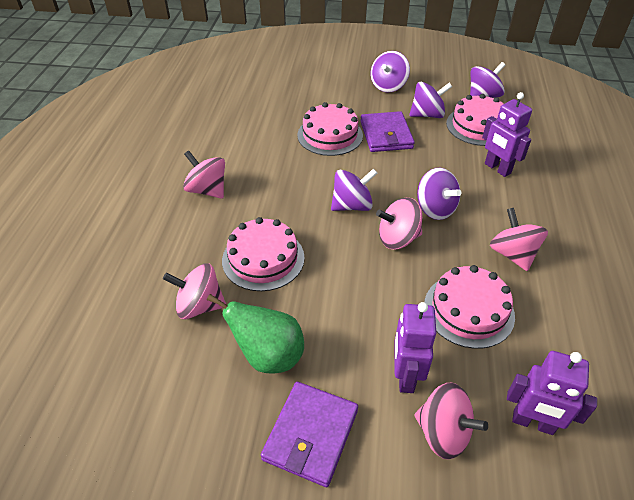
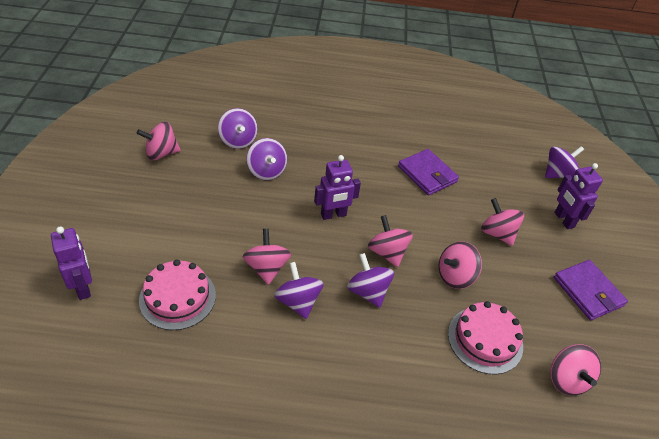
green pear: [207,294,304,374] = 1 -> none = 0
pink cake: [222,217,305,291] [297,102,363,156] [424,265,515,349] [446,94,504,146] = 4 -> [139,259,216,330] [448,301,523,375] = 2
pink spinning top: [163,263,226,319] [183,150,225,199] [376,198,422,249] [414,382,488,459] [490,208,548,271] = 5 -> [137,122,181,160] [243,229,291,285] [368,215,413,267] [439,241,482,289] [481,198,524,246] [550,344,601,395] = 6

